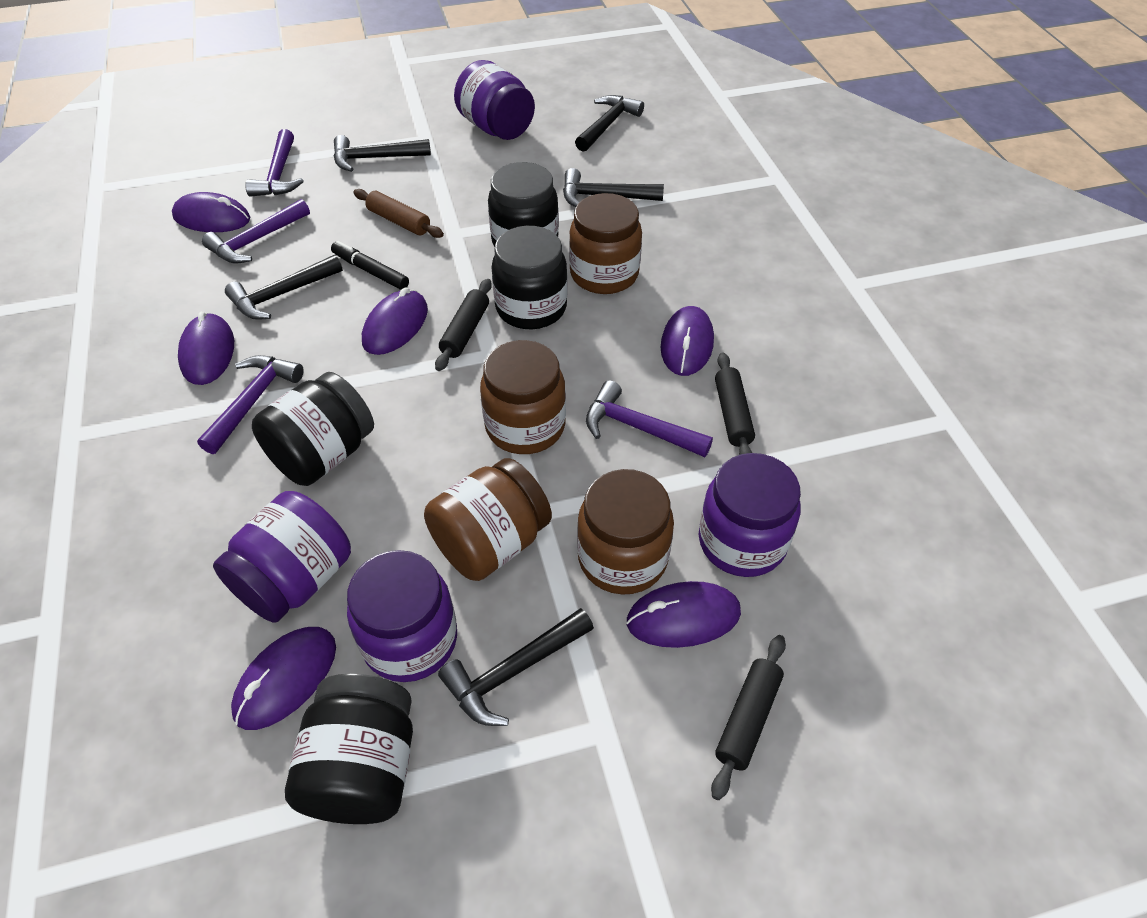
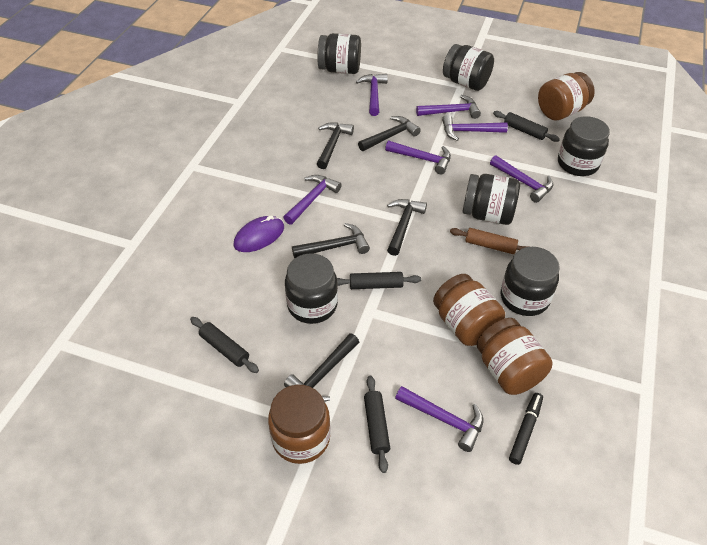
black jar: [252,372,374,486] [285,674,413,824] [488,162,559,247] [491,226,568,329] = 4 -> [285,253,338,324] [317,33,361,74] [443,44,494,91] [463,174,520,225] [501,247,560,316] [558,116,610,176] = 6
black rolling pin: [435,279,492,371] [711,635,786,800] [715,352,755,455] = 3 -> [190,317,259,373] [337,272,421,289] [364,376,390,473] [493,111,560,142] = 4
purple hammer: [197,355,304,454] [202,199,310,264] [245,129,304,197] [586,380,713,457] = 4 -> [283,175,341,225] [356,74,388,116] [385,141,451,174] [395,386,483,452] [416,95,481,119] [442,115,508,141] [490,155,553,203] = 7
purple jar: [213,491,351,623] [347,550,457,682] [454,60,535,140] [699,453,801,577] = 4 -> none = 0
purple mouse: [172,192,250,232] [178,312,234,385] [231,627,336,730] [362,287,428,355] [626,581,741,648] [661,306,714,376] = 6 -> [233,216,284,252] = 1

